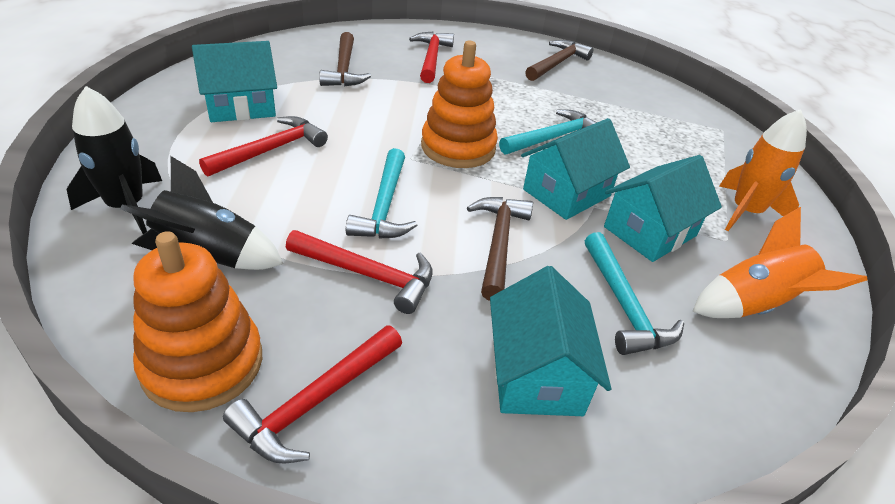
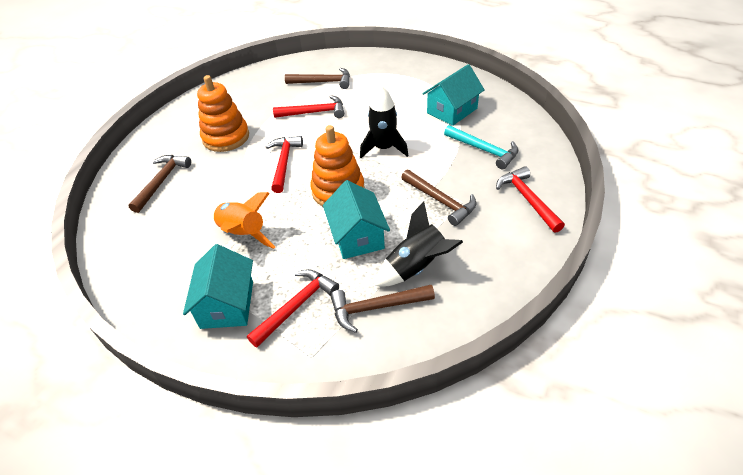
brown hammer: [319,32,371,86] [467,197,533,301] [525,40,593,81] = 3 -> [128,155,191,213] [285,68,350,89] [330,285,435,333] [401,170,476,226] = 4
orange rocket: [692,207,867,318] [719,109,807,231] = 2 -> [212,192,275,249] = 1
turquoise hammer: [346,148,417,239] [499,109,597,154] [585,232,684,355] = 3 -> [444,125,518,169] = 1
turquoise house: [192,41,277,122] [490,266,611,416] [521,118,630,220] [604,155,722,262] = 4 -> [183,244,253,329] [323,180,390,259] [422,64,485,126] = 3

